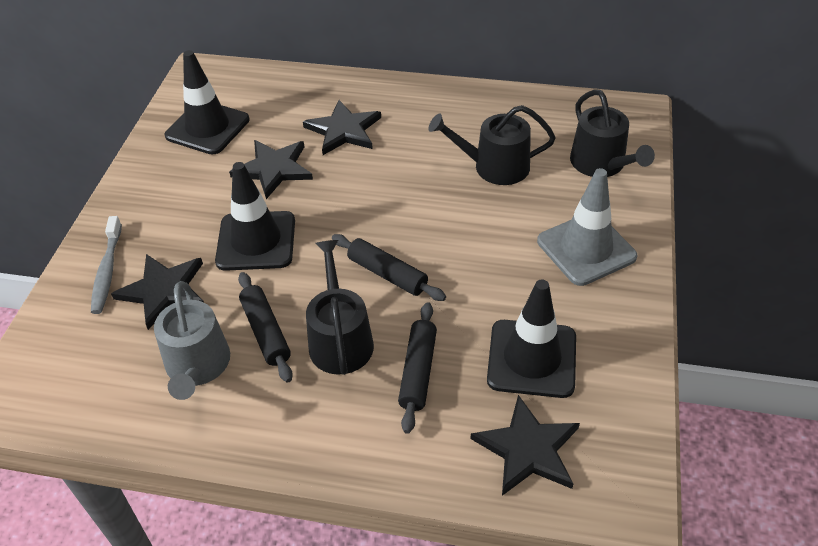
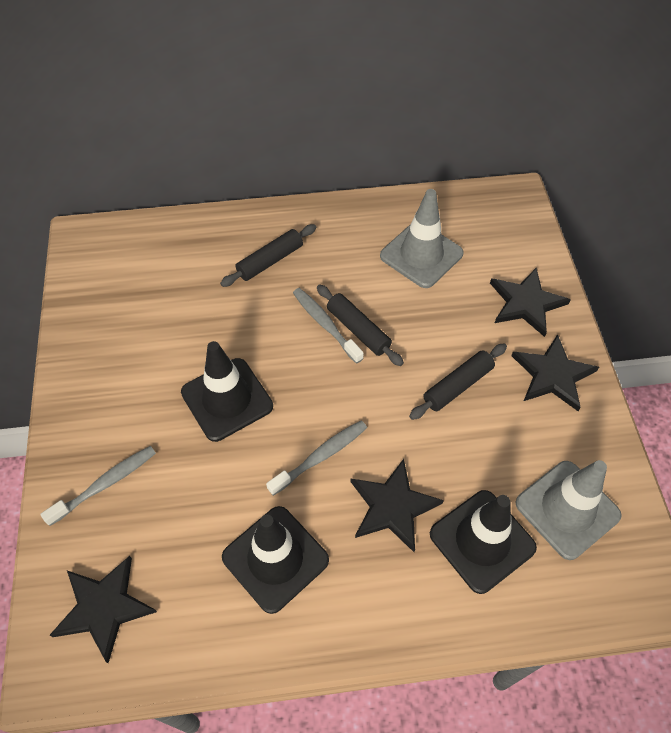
black watering can: [306,240,374,375] [428,105,556,185] [570,89,655,177] = 3 -> none = 0
grey toothbrush: [91,216,122,314] = 1 -> [40,446,156,526] [266,420,367,496] [293,288,364,364] = 3
grey traffic cone: [537,168,637,286] = 1 -> [380,189,464,288] [515,460,622,560] = 2
grey watering can: [154,281,230,400] = 1 -> none = 0

